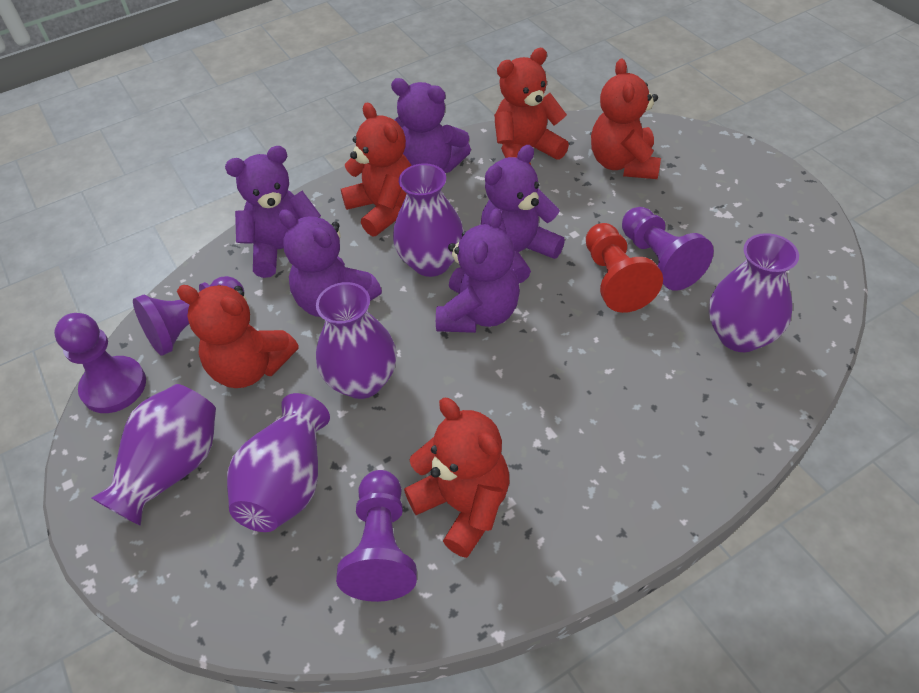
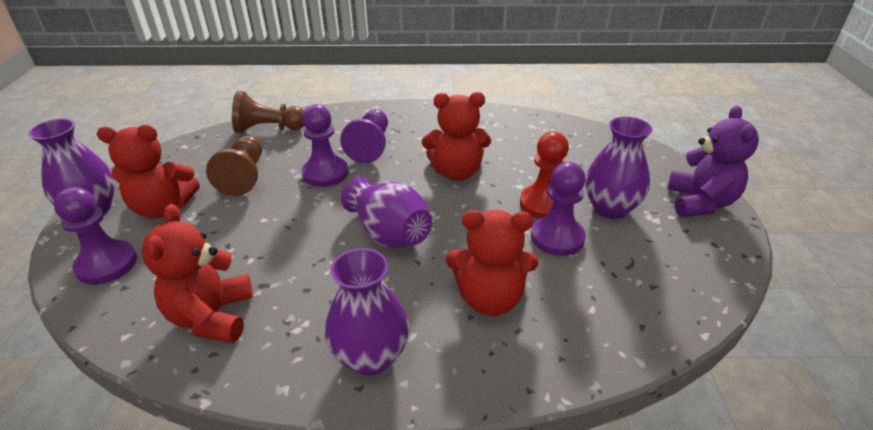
brown pawn: none = 0 -> [206,135,262,196] [232,91,304,133] = 2
purple teddy bear: [225,146,321,278] [279,209,382,317] [391,78,471,173] [436,208,520,333] [480,145,565,283] = 5 -> [667,105,759,217] = 1
purple vase: [92,384,216,526] [227,393,330,532] [316,282,397,399] [393,163,464,277] [709,233,799,352] = 5 -> [28,118,115,214] [325,248,409,376] [341,176,432,248] [585,117,652,219] = 4
red teddy bear: [177,285,299,388] [341,102,412,236] [404,398,509,558] [494,48,569,165] [591,59,661,179] = 5 -> [97,125,200,219] [141,204,253,343] [422,92,491,181] [446,210,538,316] = 4

